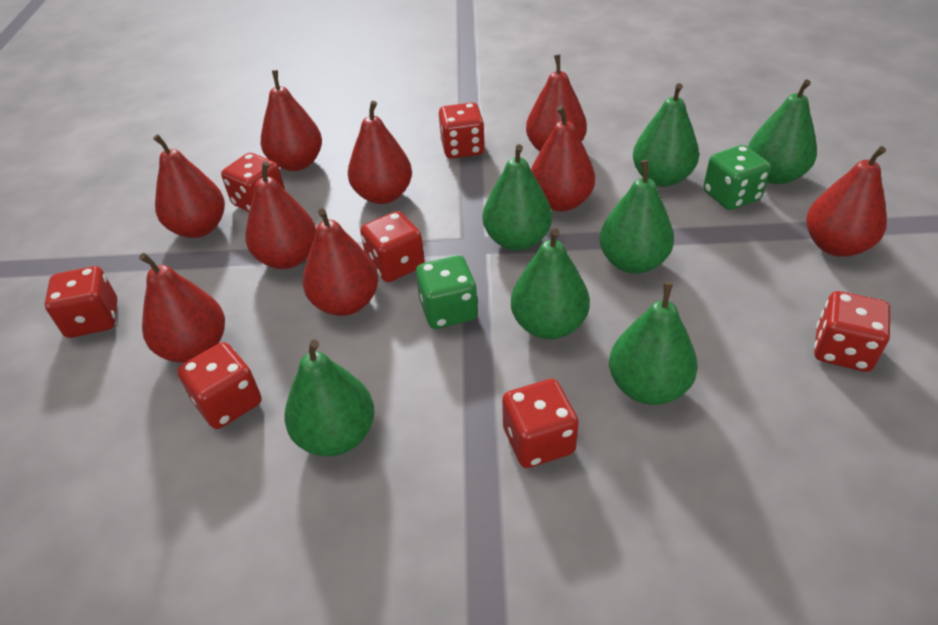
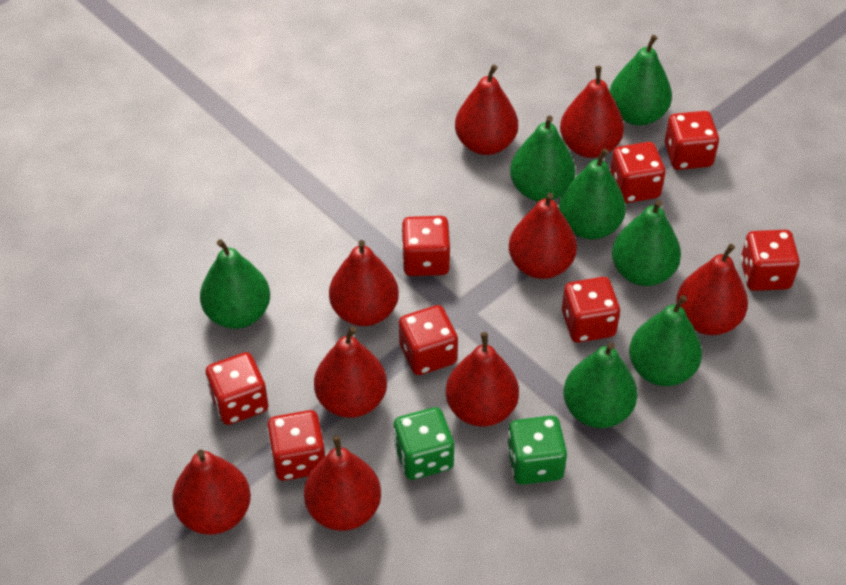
red dice: [45,266,117,338] [177,342,262,429] [221,153,285,212] [360,211,425,282] [439,103,485,159] [502,379,579,468] [814,291,890,372] = 7 -> [206,352,268,425] [267,410,325,481] [399,305,458,375] [401,216,450,276] [562,277,620,343] [610,142,666,203] [665,111,719,170] [741,230,800,291] = 8

